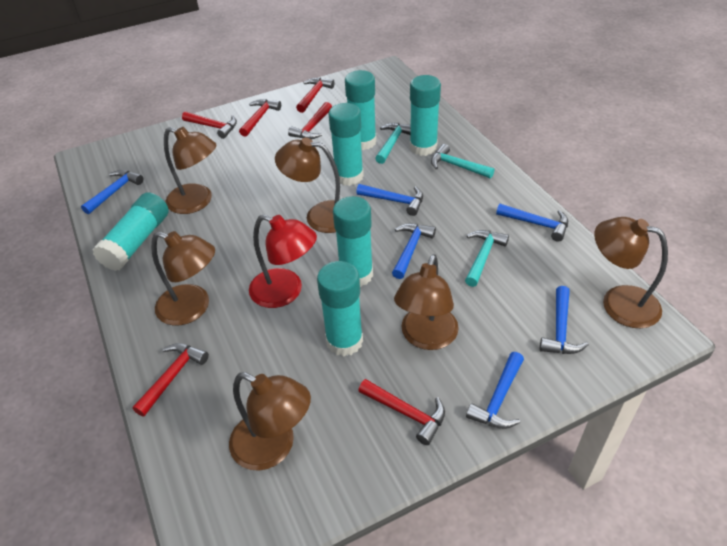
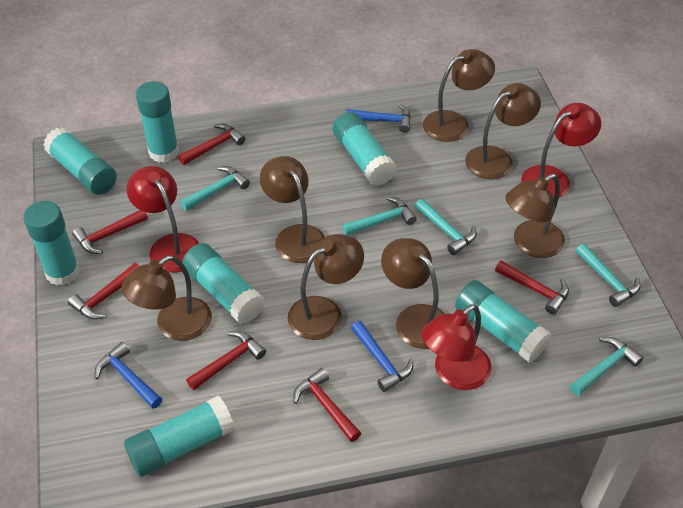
blue hammer: [81,170,143,214] [356,184,423,216] [392,223,436,279] [466,352,524,429] [496,204,568,242] [540,286,589,354] = 6 -> [95,342,162,409] [346,104,411,133] [351,321,413,392] = 3
brown lamp: [151,231,215,326] [164,127,217,214] [229,372,311,471] [275,137,340,233] [394,254,459,350] [594,217,668,328] = 6 -> [121,255,212,341] [260,156,325,263] [288,234,364,340] [381,238,445,349] [423,49,495,142] [465,83,541,179] [505,174,565,258] = 7
red lamp: [249,214,317,308] = 1 -> [127,166,199,273] [421,304,492,390] [521,103,601,200] = 3
turquoise glue stick: [93,192,169,271] [317,261,363,356] [329,103,364,186] [333,196,373,287] [345,70,377,150] [410,75,441,156] = 6 -> [23,201,80,286] [43,127,117,195] [124,395,235,477] [136,81,179,163] [182,243,265,324] [333,112,397,186] [455,280,551,363] = 7
turquoise hammer: [375,123,411,164] [431,144,495,178] [465,230,509,287] = 3 -> [180,166,250,211] [342,197,417,235] [415,199,477,255] [570,337,644,396] [576,244,640,307] = 5

